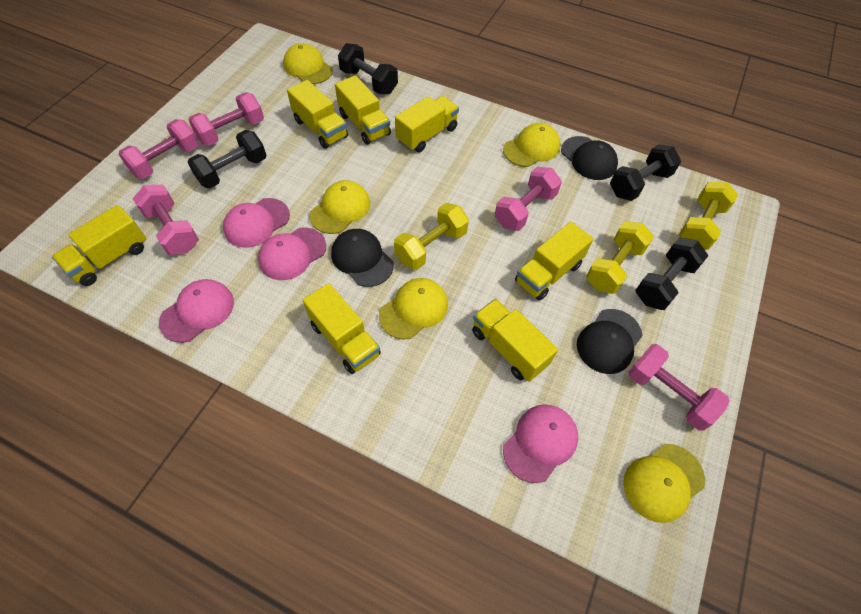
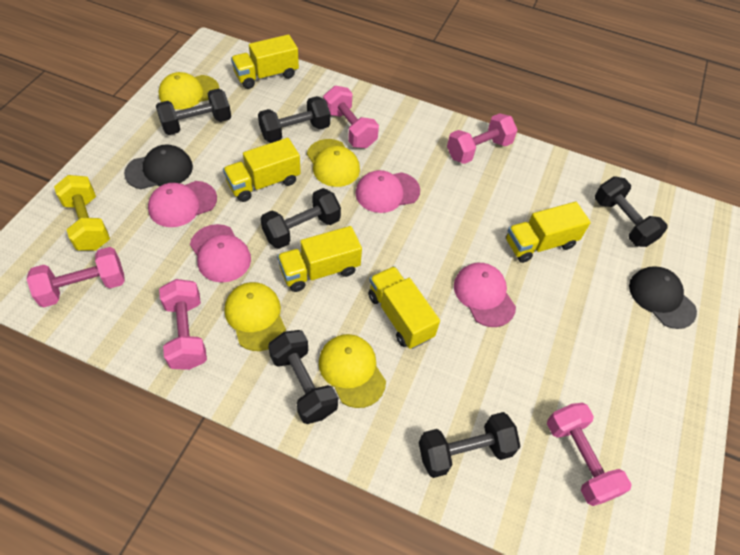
black cap: [331,229,394,287] [561,136,618,180] [577,309,642,374] = 3 -> [124,144,193,189] [629,266,697,329] = 2
black dumbbell: [188,130,266,189] [338,43,398,94] [610,144,681,201] [635,238,708,310] = 4 -> [156,88,231,135] [258,96,330,143] [261,188,341,249] [268,330,338,424] [419,412,520,478] [595,176,668,247] = 6
yellow cap: [283,43,333,84] [310,180,370,234] [379,278,448,340] [503,123,560,167] [623,444,705,523] = 5 -> [158,72,219,110] [225,282,286,351] [307,139,360,187] [319,334,386,408] = 4
yellow dumbbell: [394,203,469,270] [586,221,654,294] [679,182,738,250] = 3 -> [54,175,110,251] = 1
yellow truck: [52,205,146,286] [287,80,348,149] [303,283,381,374] [335,75,391,145] [395,96,459,152] [472,299,558,382] [515,222,593,301] = 7 -> [223,138,301,202] [231,34,299,89] [277,226,362,292] [368,266,440,349] [506,202,591,263] = 5

